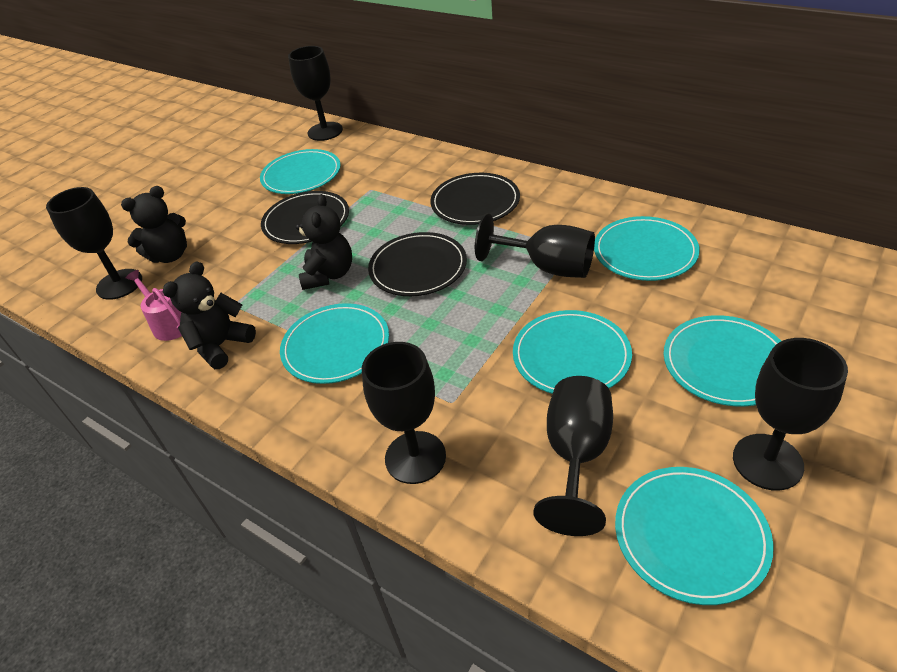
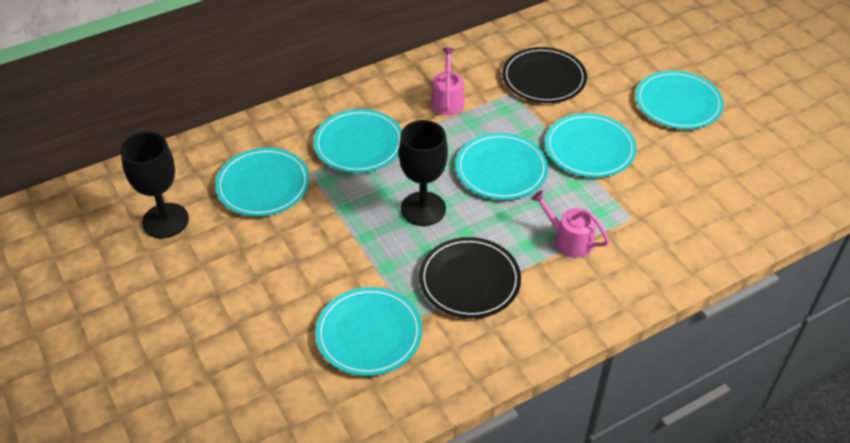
black goblet: [46,187,142,300] [288,46,343,141] [362,342,446,484] [475,213,595,278] [534,376,613,536] [733,338,848,491] = 6 -> [120,132,189,238] [399,120,448,226] = 2
black plate: [261,191,349,244] [368,232,467,296] [430,173,520,225] = 3 -> [419,237,521,318] [502,47,587,103] = 2
black teddy bear: [121,186,187,263] [163,261,256,369] [296,194,352,290] = 3 -> none = 0
pink watering can: [126,270,182,341] = 1 -> [431,48,464,115] [531,191,609,258] = 2

